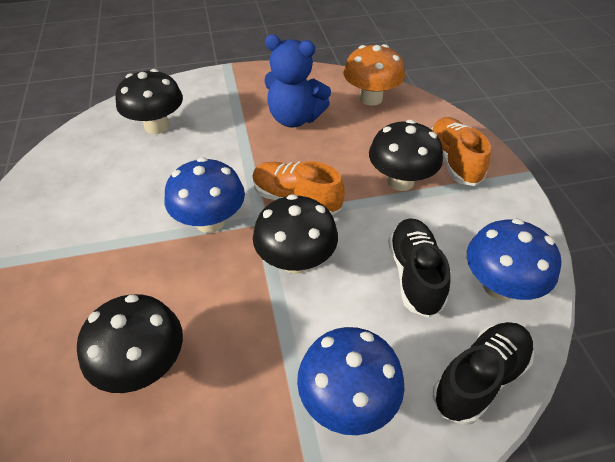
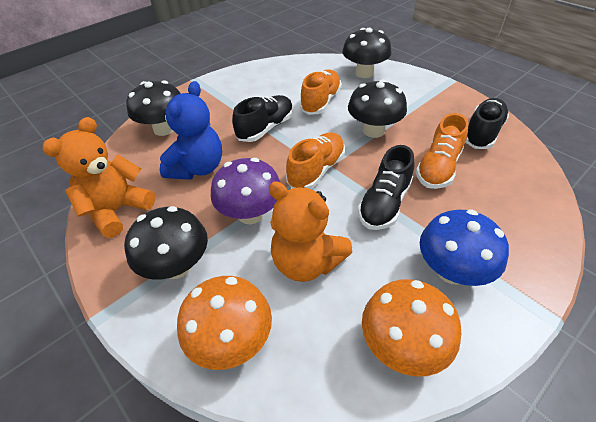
black shoe: [388,219,451,318] [433,322,534,425] = 2 -> [232,95,293,142] [358,145,414,230] [465,98,509,149] = 3
blue mushroom: [165,157,245,233] [297,327,405,435] [467,218,561,300] = 3 -> [420,210,509,286] = 1
orange mushroom: [343,44,405,106] = 1 -> [177,276,272,370] [362,279,461,377] = 2
orange shoe: [252,161,345,215] [431,117,491,186] = 2 -> [286,132,345,189] [300,69,342,115] [416,113,468,189] = 3
orange teddy bear: none = 0 -> [42,117,155,238] [269,181,352,282] = 2
purple mushroom: none = 0 -> [211,158,281,224] = 1

